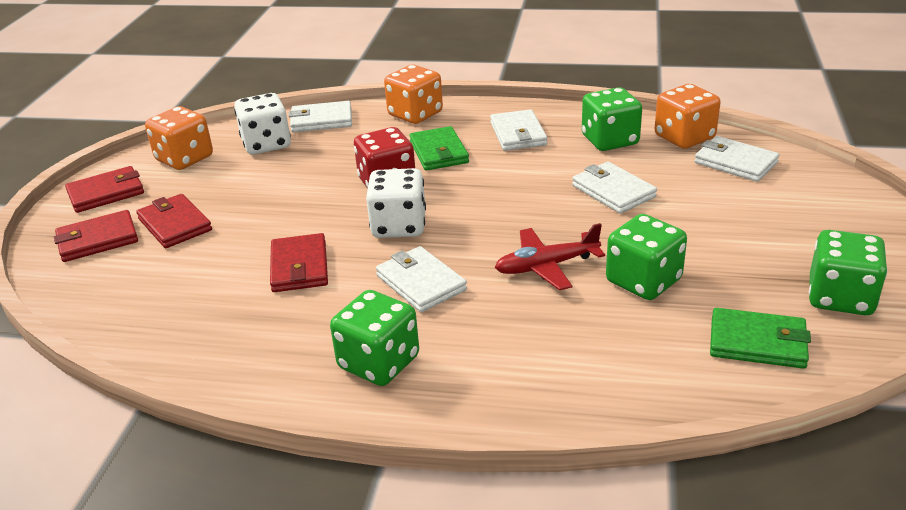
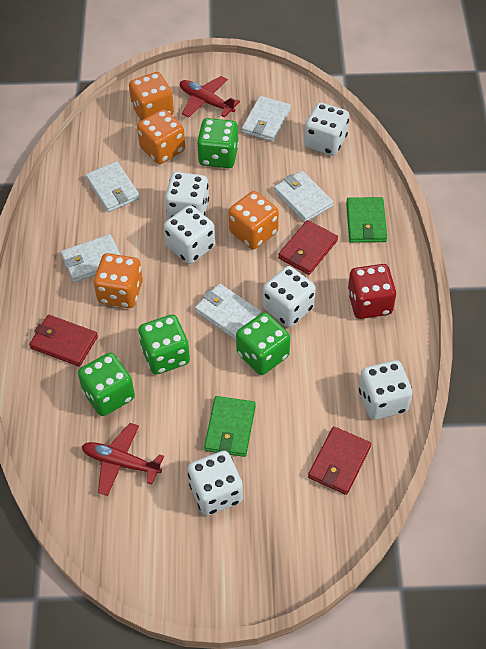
orange dice: [145,106,213,170] [384,65,443,124] [654,84,721,149] = 3 -> [94,253,143,308] [129,72,174,120] [137,109,185,164] [229,191,279,249] = 4
red plane: [495,223,605,290] = 1 -> [82,423,164,496] [180,76,240,118] = 2
red wallet: [54,210,138,262] [65,166,144,213] [136,194,212,248] [270,233,328,292] = 4 -> [29,315,98,367] [278,220,338,275] [308,426,371,495] = 3
white dice: [234,93,291,155] [366,168,426,238] = 2 -> [164,205,215,264] [165,172,209,219] [187,451,243,516] [263,266,316,327] [304,102,349,156] [359,360,413,420] = 6

